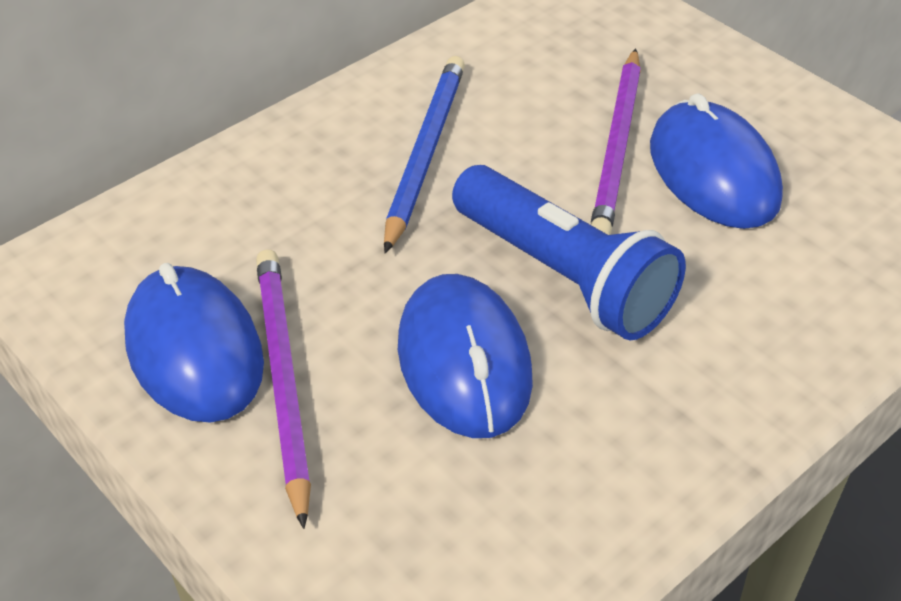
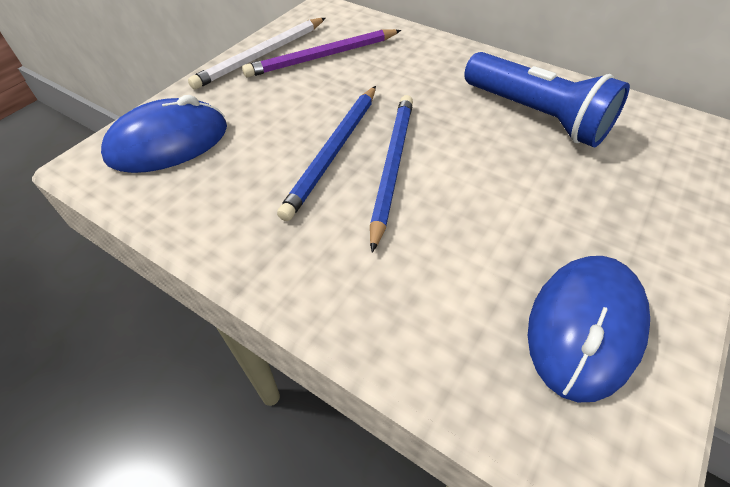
blue mouse: [124,263,264,423] [398,274,533,438] [650,93,783,229] = 3 -> [101,95,227,173] [528,256,650,402] = 2
blue pencil: [384,56,465,253] = 1 -> [277,86,376,221] [370,95,413,253] = 2
purple pencil: [256,250,311,529] [591,48,641,235] = 2 -> [242,29,401,77] = 1
white pencil: none = 0 -> [188,18,325,89] = 1

